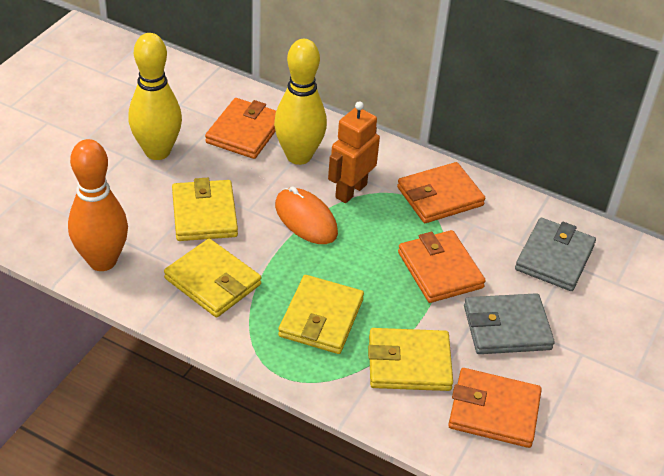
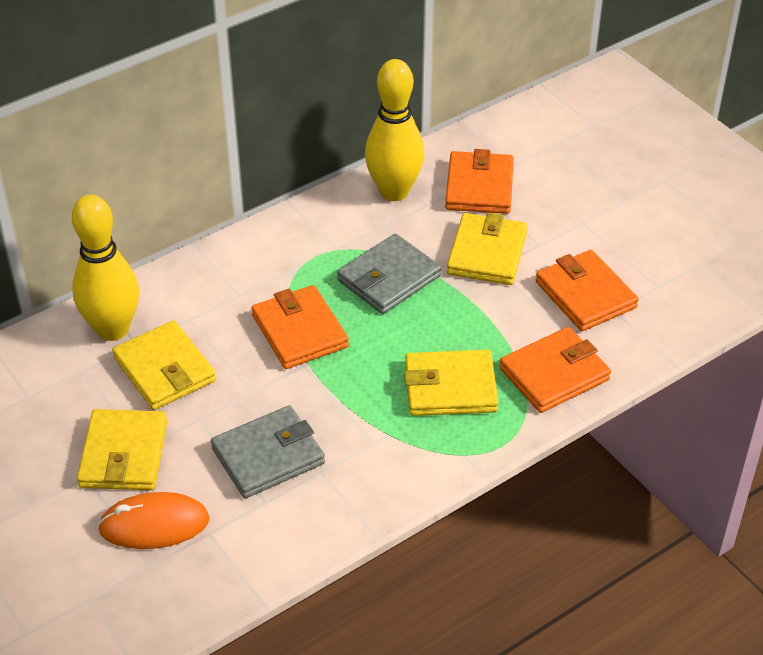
orange bowling pin: [68,139,128,271] = 1 -> none = 0
orange robot: [328,101,380,203] = 1 -> none = 0

